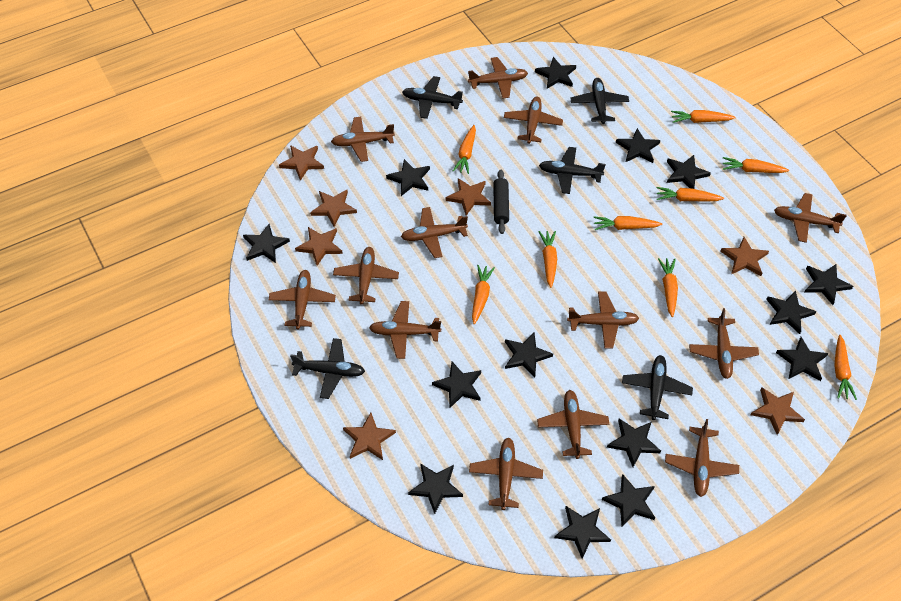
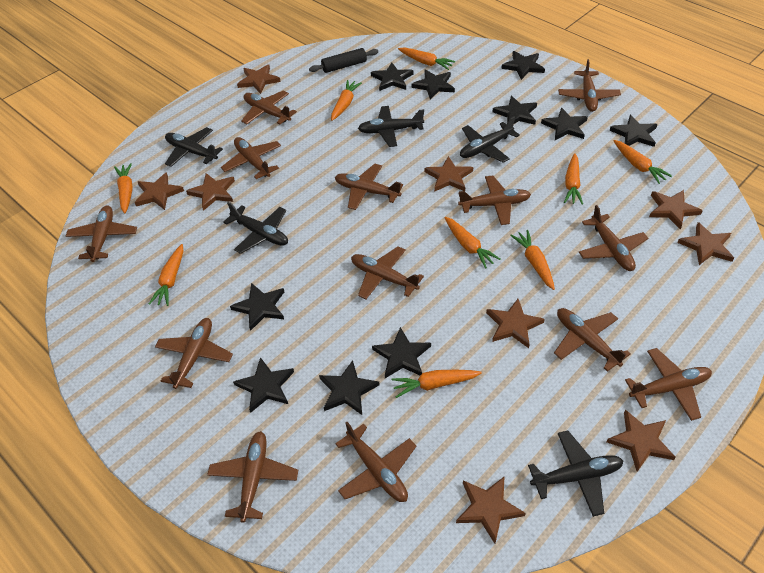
black star: [243,224,290,263] [386,159,430,196] [408,463,463,514] [432,362,481,408] [505,332,553,378] [535,57,576,89] [554,506,611,559] [602,474,655,527] [607,418,661,467] [616,128,660,163] [667,155,711,189] [766,290,816,334] [776,337,828,381] [805,264,853,305] = 14 -> [230,283,284,331] [233,357,294,413] [319,360,380,415] [371,62,414,91] [372,327,431,378] [412,70,455,100] [493,96,537,125] [501,51,545,80] [541,108,588,140] [610,115,658,147] = 10
brown star: [279,145,324,181] [295,227,343,266] [310,190,357,227] [343,413,396,460] [445,178,491,215] [720,237,769,276] [751,387,805,435] = 7 -> [135,172,184,210] [186,173,235,211] [237,64,280,94] [424,156,473,192] [456,476,526,544] [486,299,545,348] [607,410,676,472] [649,190,703,229] [677,222,734,265] = 9

